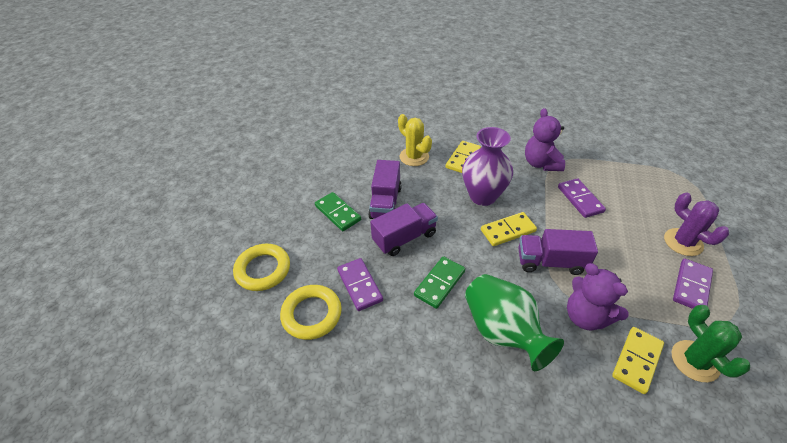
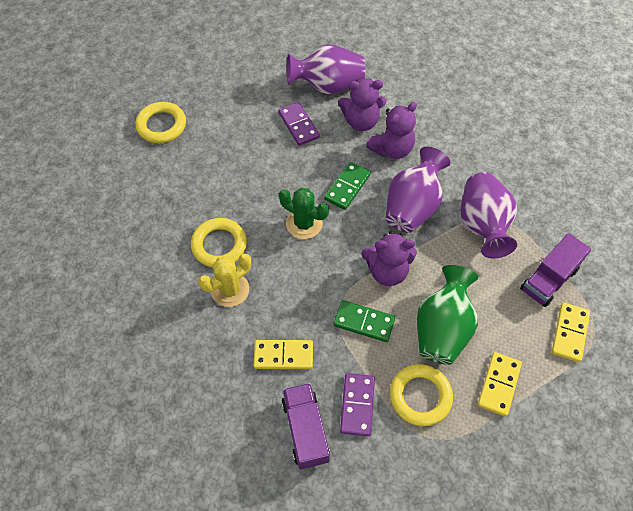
purple cactus: [664,192,729,256] = 1 -> none = 0
purple domino: [337,258,383,311] [558,178,606,218] [673,259,713,309] = 3 -> [278,102,320,146] [340,373,375,436] = 2
purple teddy bear: [525,108,565,171] [567,263,628,331] = 2 -> [338,78,386,131] [362,231,417,286] [366,102,417,159] = 3
purple truck: [368,160,402,219] [370,203,438,256] [518,229,598,275] = 3 -> [282,383,330,469] [520,233,591,307] = 2
purple vase: [462,127,513,206] = 1 -> [287,44,365,95] [385,147,450,233] [460,172,517,259] = 3
yellow ring: [233,244,290,291] [280,285,342,340] = 2 -> [135,102,186,143] [191,218,247,268] [390,364,453,426] = 3

